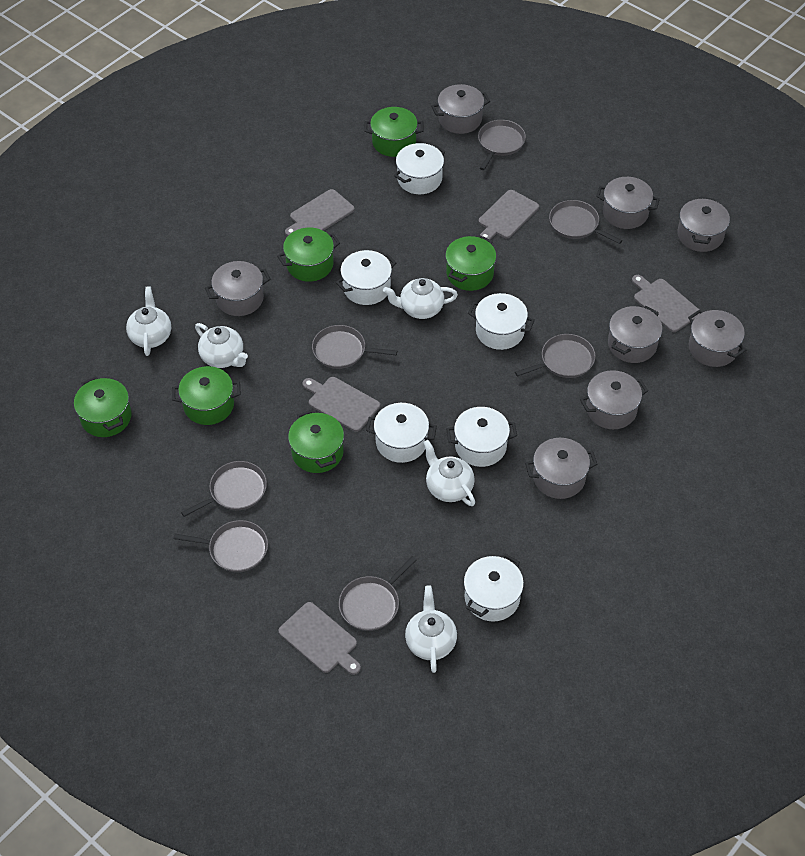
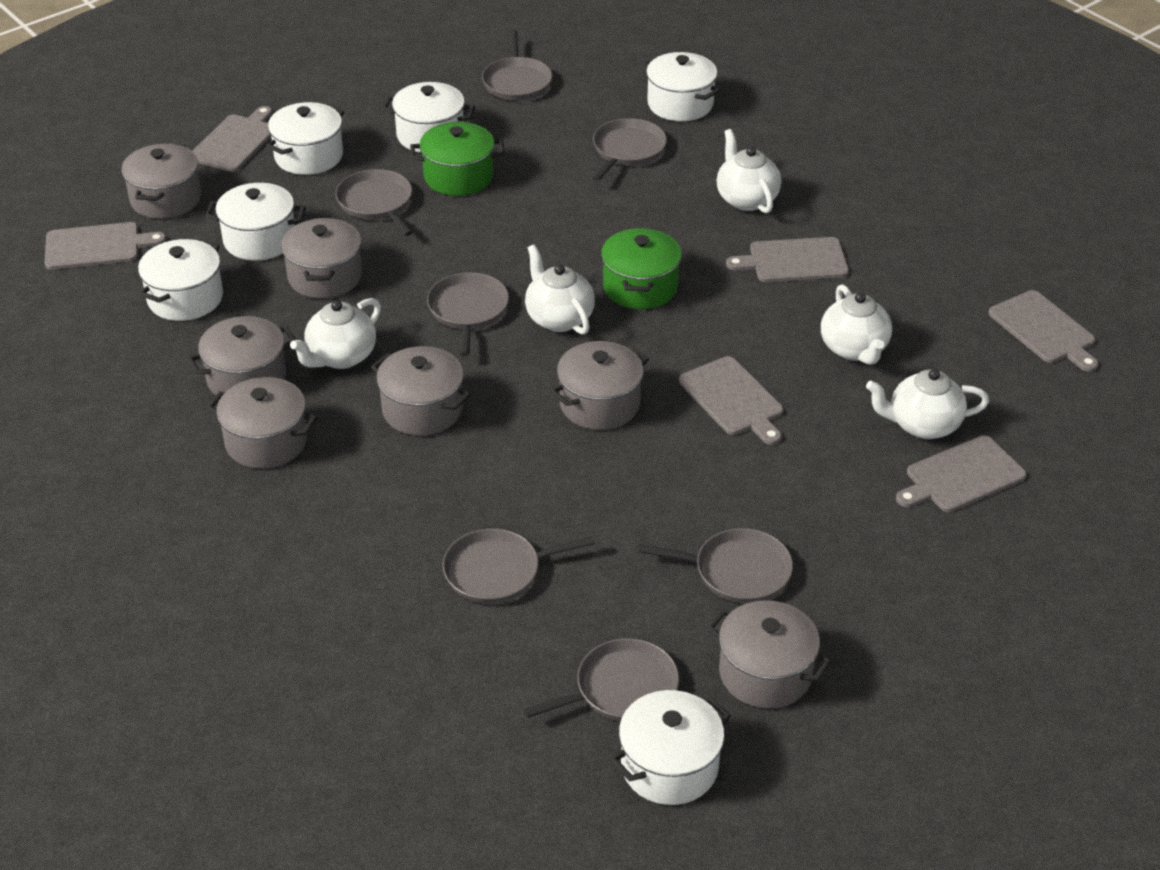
green pot: [74,376,132,437] [172,366,241,425] [277,228,340,282] [288,410,344,473] [364,107,424,157] [445,235,496,291] = 6 -> [410,122,505,196] [601,227,682,309] = 2
grey cutting board: [278,602,361,675] [285,189,355,236] [302,377,380,432] [479,190,539,240] [632,275,700,332] = 5 -> [45,222,166,270] [193,106,272,172] [679,356,784,445] [726,237,849,282] [896,436,1027,512] [989,290,1099,372] = 6
grey pot: [205,261,270,316] [431,84,490,134] [525,438,598,499] [580,370,648,429] [596,177,660,229] [608,306,662,363] [677,197,730,252] [688,310,746,367] = 8 -> [121,143,201,219] [187,316,296,395] [207,377,317,469] [281,218,362,299] [371,346,471,436] [551,341,649,430] [707,600,831,709] = 7

